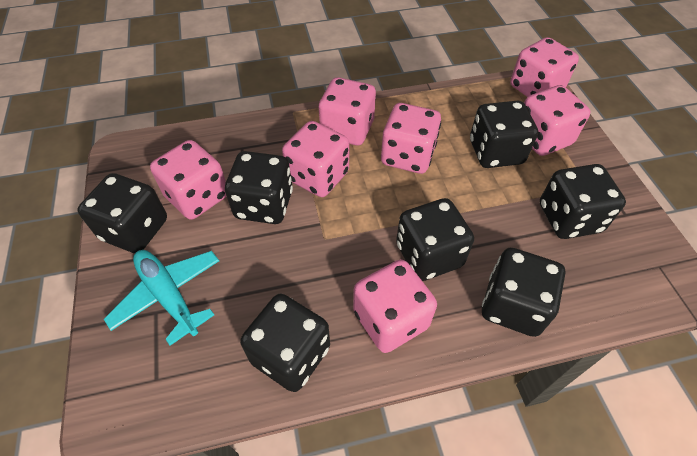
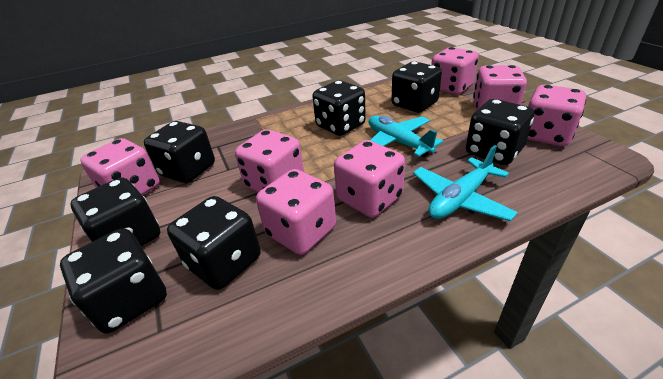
turquoise plane: [104,250,219,346] = 1 -> [369,115,443,157] [413,145,518,221] = 2

